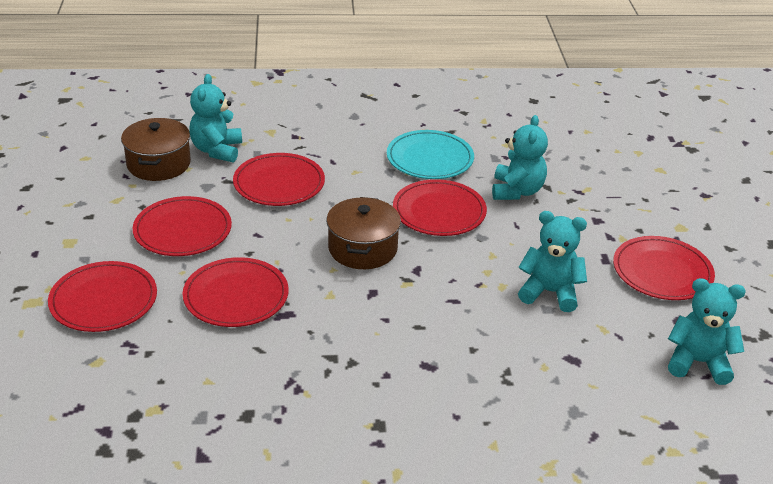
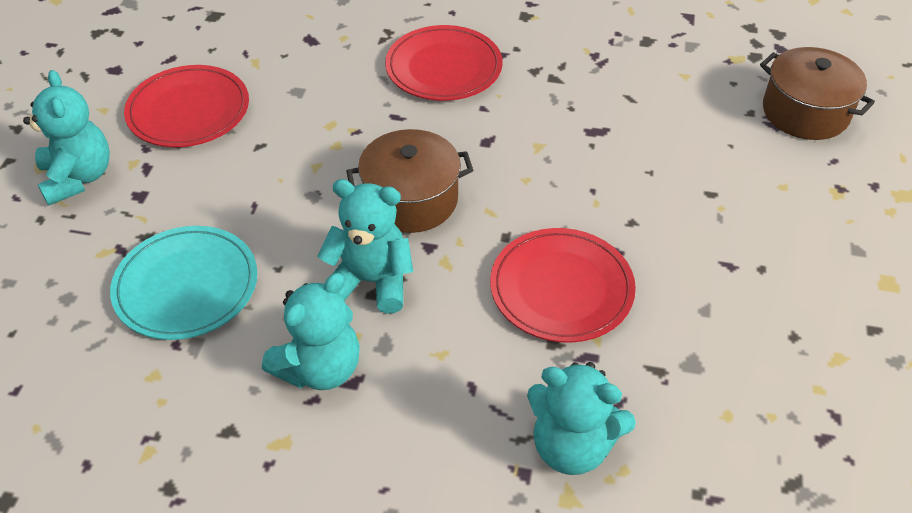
red plate: [48,261,157,332] [133,196,232,256] [183,257,289,327] [233,153,325,206] [393,179,487,236] [613,236,715,300] = 6 -> [124,65,249,147] [385,25,503,101] [490,228,636,343] = 3

